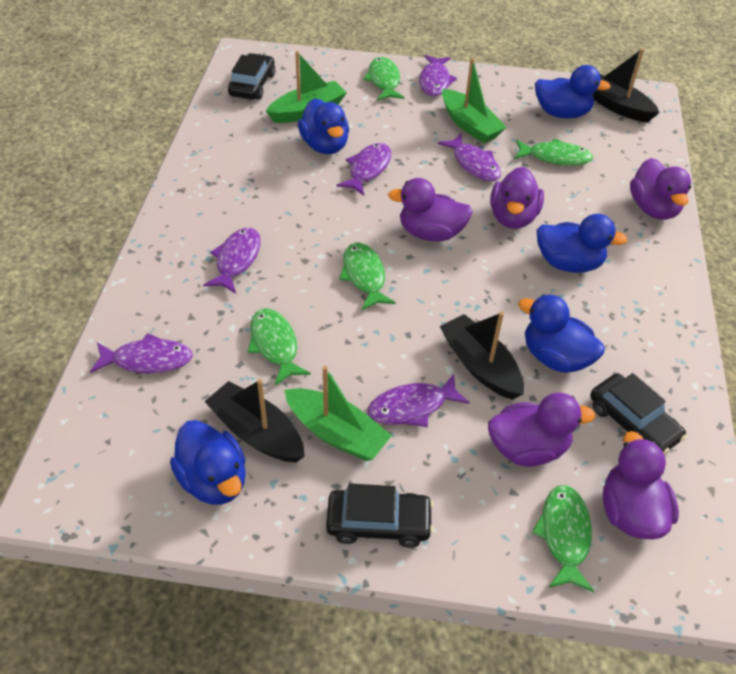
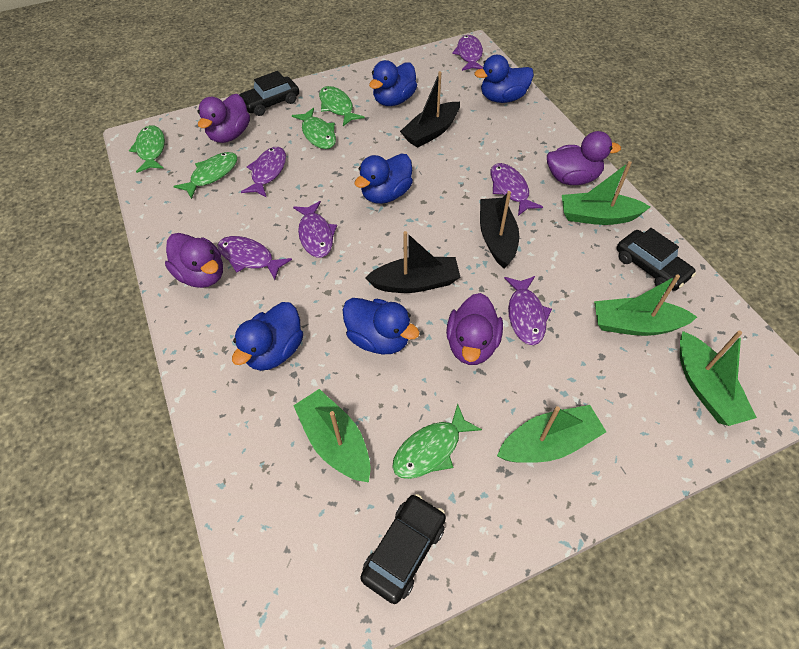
green boat: [266,51,347,123] [284,366,392,461] [442,58,507,143] = 3 -> [293,389,371,483] [497,405,606,463] [562,161,650,225] [594,274,697,336] [680,331,757,426] = 5
purple duck: [388,178,473,241] [488,392,595,466] [490,167,544,229] [603,431,679,540] [630,158,691,220] = 5 -> [165,233,223,288] [198,94,250,143] [446,293,503,365] [547,131,621,185] = 4

